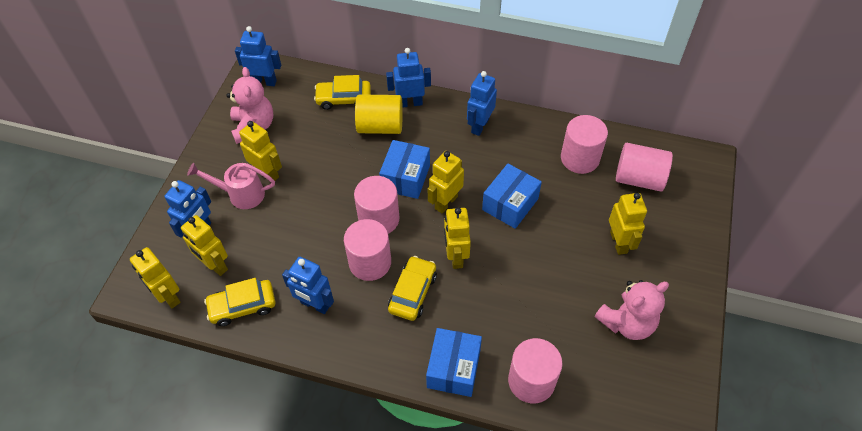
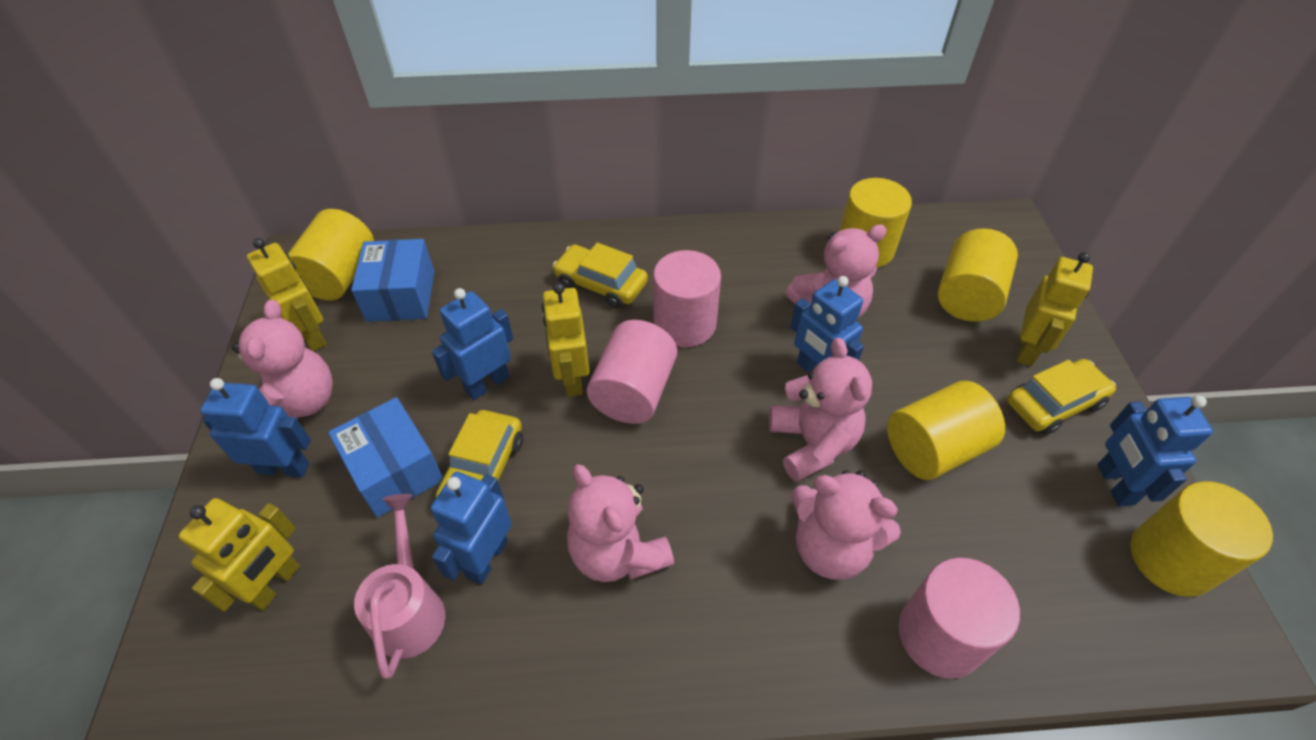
blue box: [379,140,430,199] [426,328,482,397] [482,164,542,229] = 3 -> [328,397,443,518] [351,239,434,322] = 2
pink cylinder: [344,219,391,281] [354,176,399,234] [508,338,563,403] [561,115,608,174] [616,143,673,192] = 5 -> [587,320,677,424] [653,250,721,347] [898,558,1020,679] = 3
pink teddy bear: [227,67,273,144] [595,280,669,340] = 2 -> [232,300,333,420] [567,464,674,582] [769,338,872,482] [785,224,887,318] [791,470,901,579] = 5
yellow cylinder: [355,94,403,134] = 1 -> [288,209,374,300] [840,178,912,268] [887,381,1005,480] [938,228,1018,322] [1130,481,1273,597] = 5
yellow robot: [130,247,181,308] [181,215,228,276] [239,121,282,181] [428,151,464,213] [444,208,471,269] [609,193,647,255] = 6 -> [178,498,300,612] [247,238,327,351] [542,283,589,397] [1016,252,1093,366] = 4

